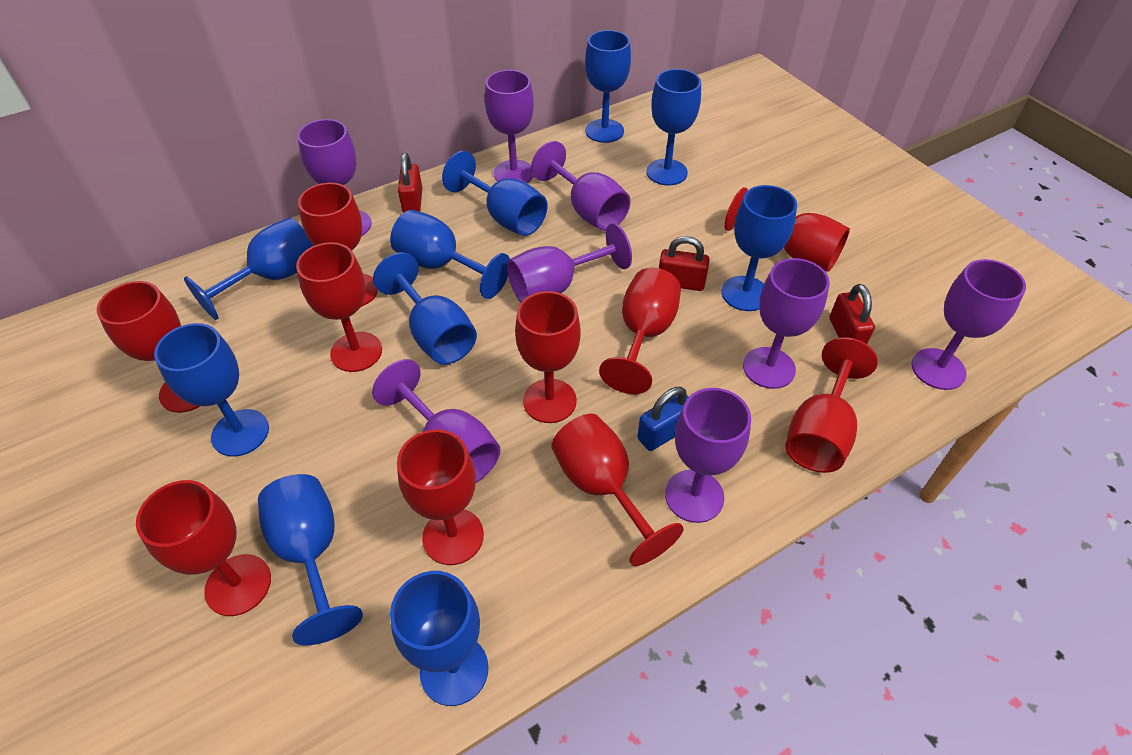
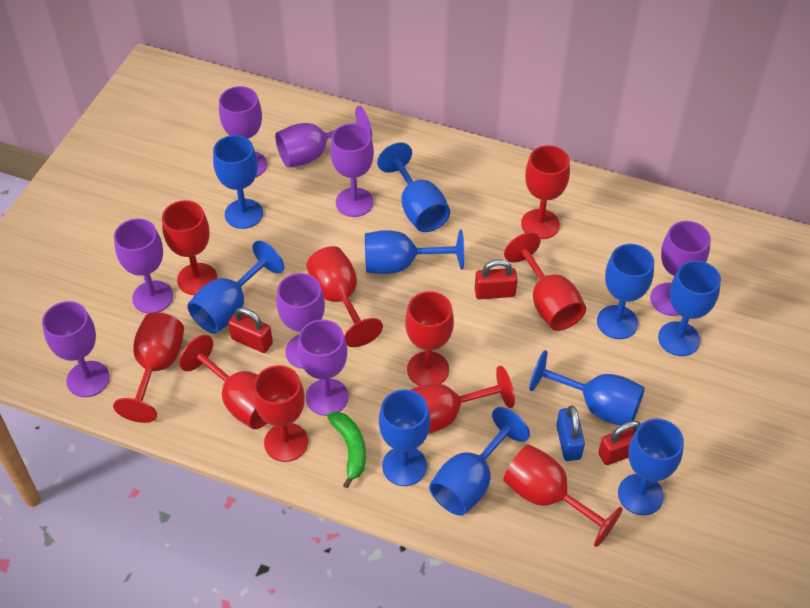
green banana: none = 0 -> [327,412,366,488] = 1

